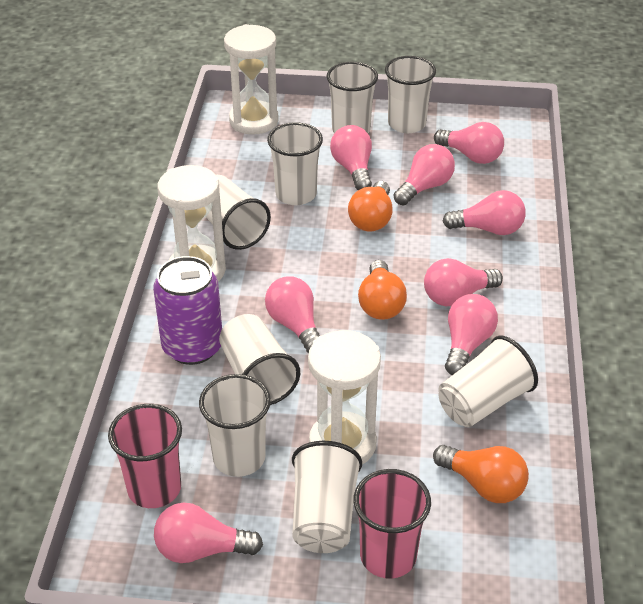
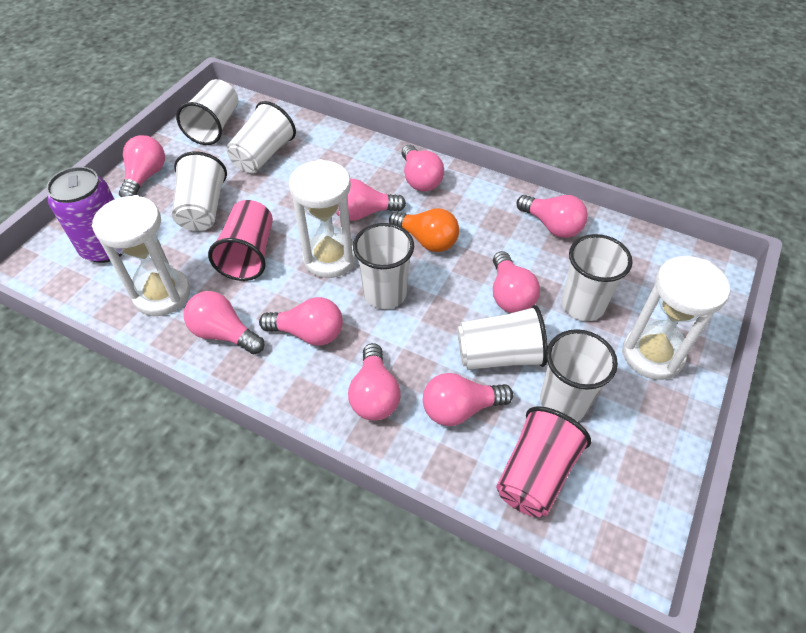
orange light bulb: [348,181,392,232] [358,260,407,320] [433,445,529,503] = 3 -> [389,208,459,252] = 1
pink light bulb: [154,503,263,563] [265,276,319,353] [330,125,372,190] [394,144,455,205] [424,258,503,306] [434,122,504,164] [442,190,526,235] [445,294,498,375] = 8 -> [119,135,165,197] [184,291,264,354] [259,297,343,346] [336,179,406,221] [348,343,401,421] [402,145,444,192] [423,373,513,426] [493,251,540,313] [517,195,588,238] = 9
white cup: [199,374,271,477] [206,175,271,250] [219,314,300,405] [267,122,323,205] [292,441,362,553] [327,62,378,133] [385,56,436,133] [439,336,538,427] = 8 -> [172,151,227,231] [176,79,238,145] [226,101,296,173] [353,223,414,309] [457,305,548,370] [540,329,618,421] [561,234,633,321] = 7

